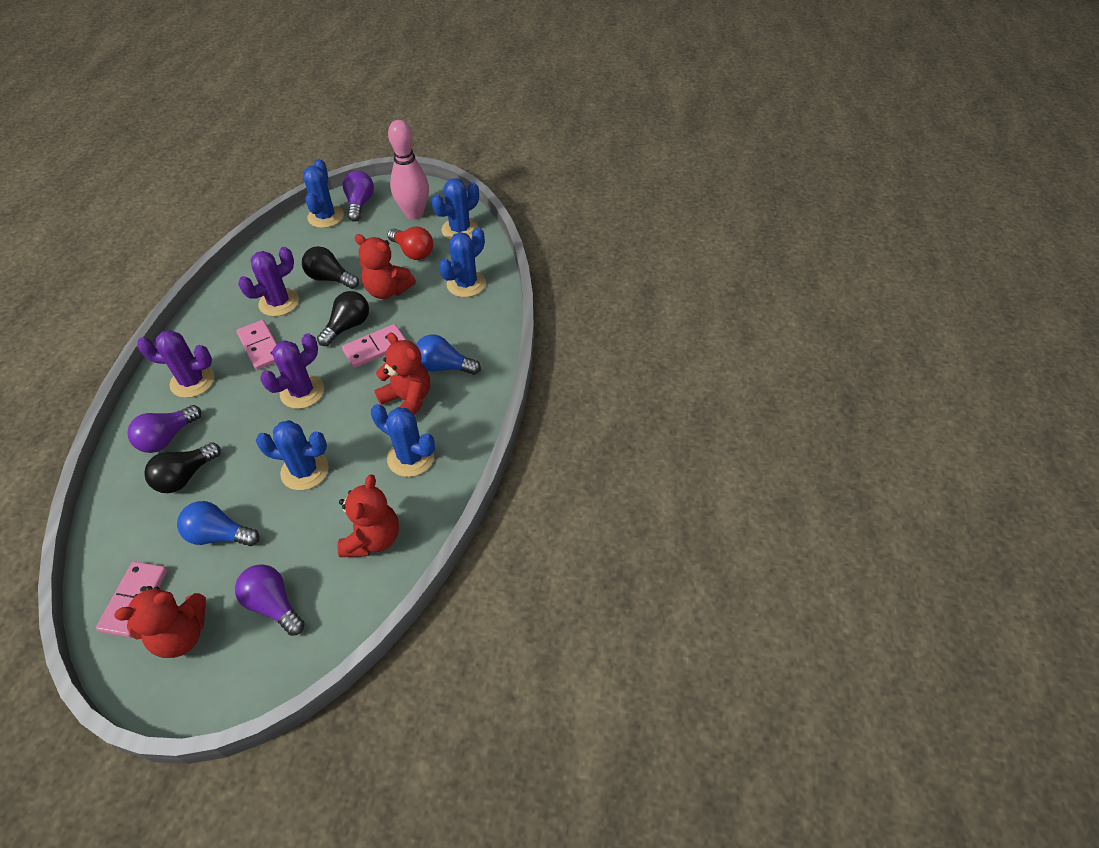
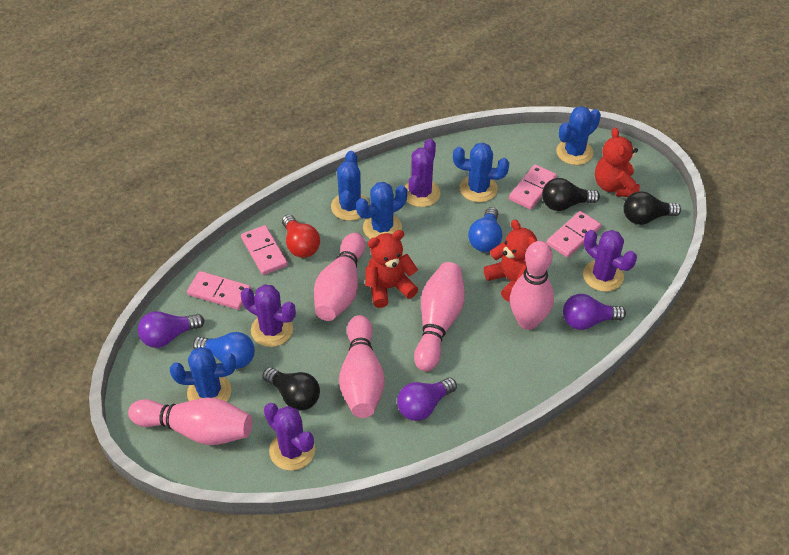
pink bowling pin: [388,120,429,219] = 1 -> [128,398,252,445] [314,233,366,321] [339,315,385,418] [414,262,465,371] [510,241,554,330] = 5
pink domino: [96,561,167,638] [236,320,277,370] [342,324,406,368] = 3 -> [187,271,251,310] [241,225,288,275] [509,164,557,210] [547,211,601,258] = 4
purple cactus: [137,330,215,398] [238,247,299,316] [260,333,324,409] = 3 -> [241,284,296,347] [264,403,315,471] [404,139,440,207] [583,230,637,292] = 4
red teddy bear: [114,586,206,658] [337,475,399,557] [354,234,416,299] [374,332,430,415] = 4 -> [365,230,418,308] [484,219,537,302] [595,128,640,197] = 3

